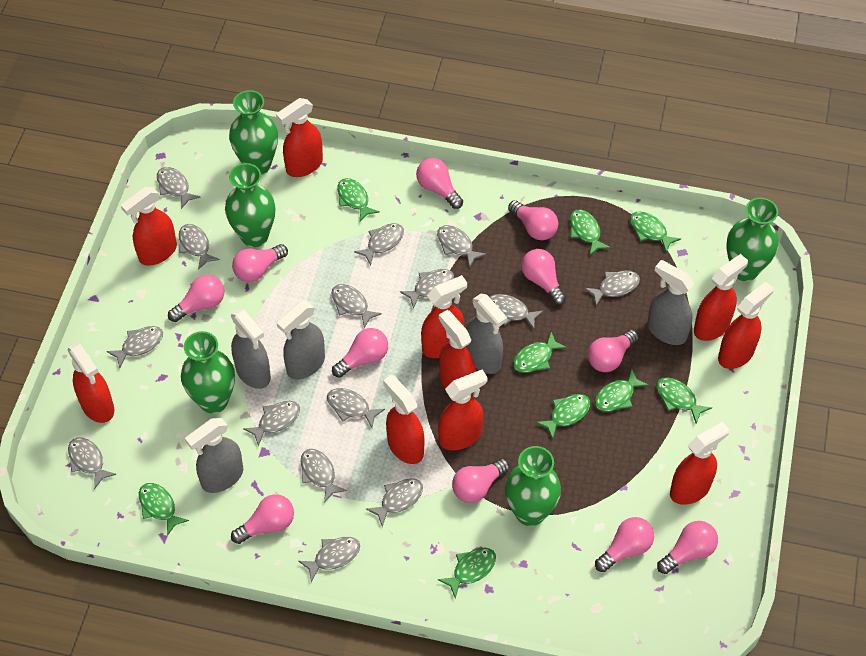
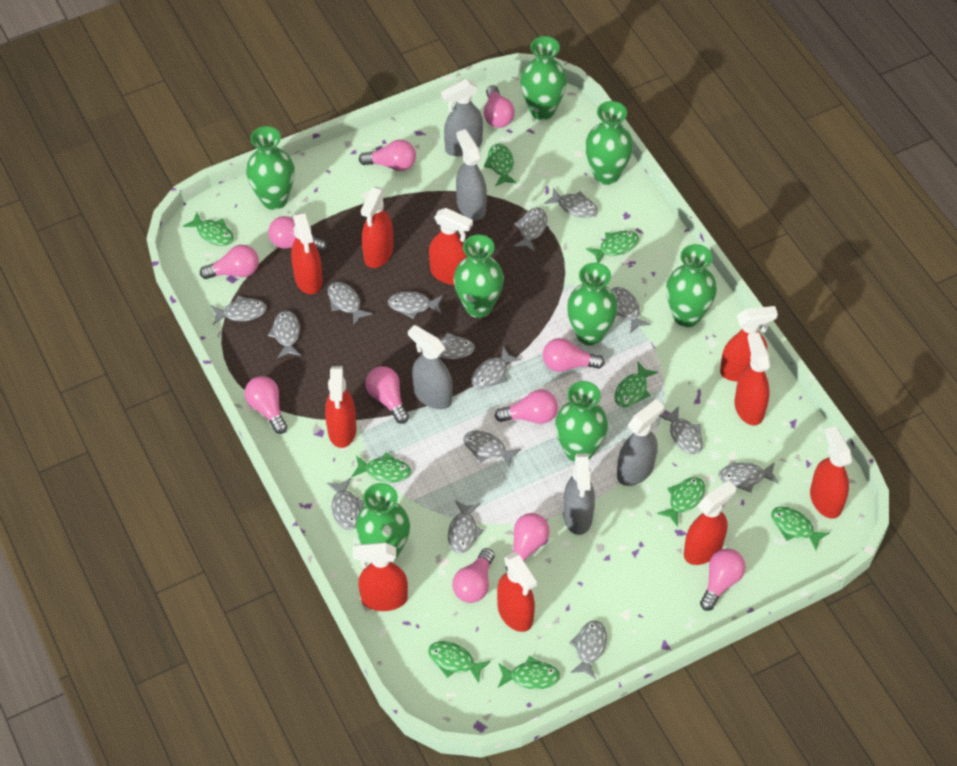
green vase: [181,331,235,414] [225,163,276,247] [229,90,278,174] [505,446,561,526] [727,198,778,281] = 5 -> [246,126,295,210] [355,483,410,561] [454,235,504,318] [520,36,567,120] [555,381,608,462] [567,263,618,346] [585,101,633,185] [666,244,717,327] = 8

